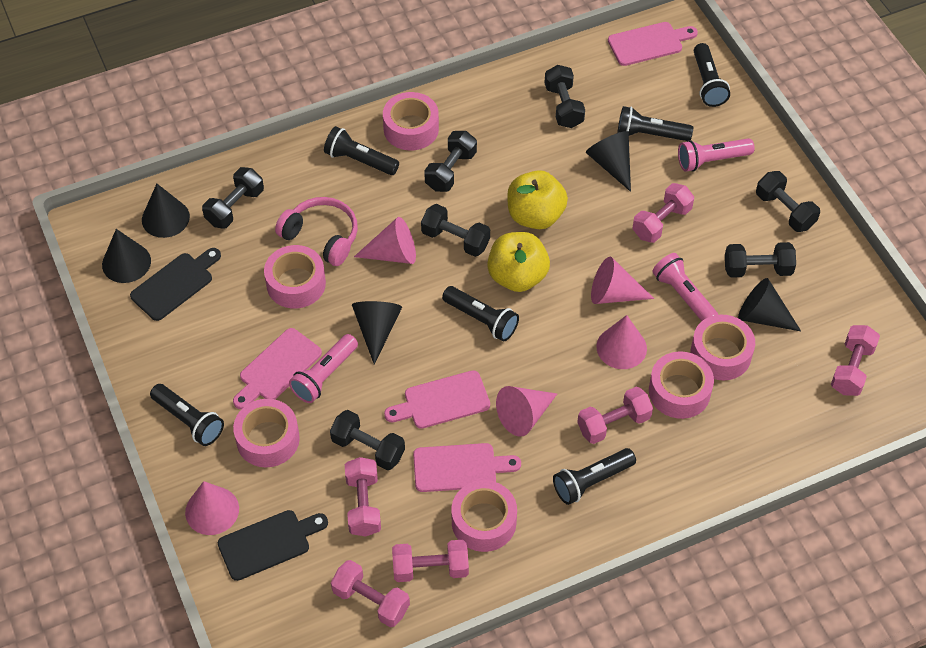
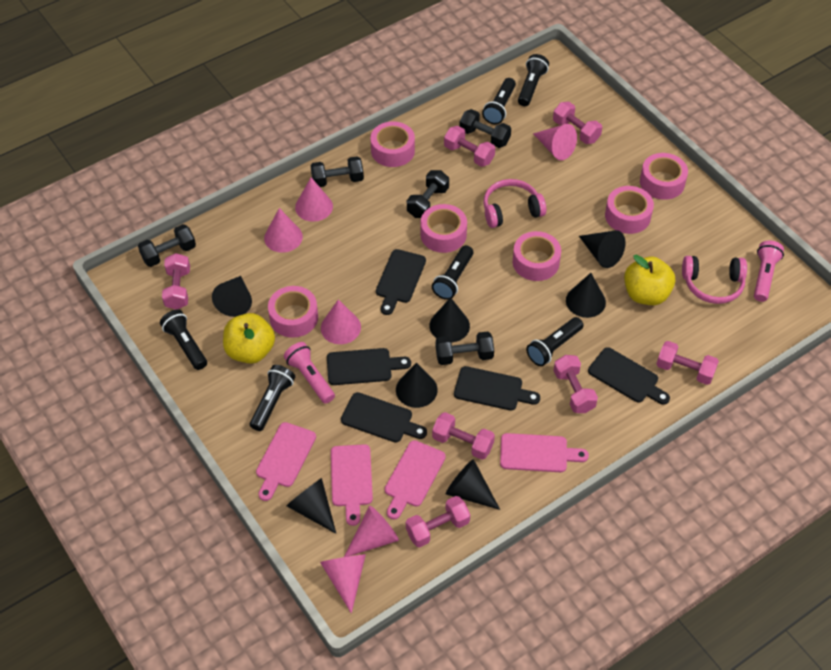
black cone: [102,229,151,283] [142,184,190,238] [352,301,402,365] [586,131,631,192] [738,278,801,331] = 5 -> [212,276,252,317] [286,478,336,534] [396,362,438,408] [430,297,470,342] [446,459,500,510] [566,273,606,318] [579,230,625,268] = 7
black cutting board: [130,248,221,321] [218,510,328,581] = 2 -> [327,348,411,385] [341,392,427,443] [376,249,426,315] [454,366,540,411] [588,347,670,405] = 5
black dumbbell: [202,167,264,229] [330,410,405,470] [421,204,490,257] [424,131,477,192] [545,65,585,128] [725,242,796,278] [756,171,820,232] = 7 -> [138,224,196,267] [311,156,364,187] [407,170,449,218] [436,331,494,365] [459,109,511,148] = 5
pink cone: [185,481,239,535] [354,217,416,264] [496,386,557,437] [591,257,654,304] [596,315,647,369] = 5 -> [264,208,303,253] [295,177,333,222] [320,554,366,613] [321,299,361,344] [344,505,399,557] [533,124,577,161] = 6
pink dumbbell: [331,560,410,627] [345,457,381,537] [392,540,469,582] [577,387,653,444] [632,183,694,243] [831,325,880,396] = 6 -> [162,253,190,309] [406,496,470,547] [432,412,495,460] [444,126,495,167] [553,102,602,144] [553,355,598,413] [657,341,719,385] = 7
pink flashlight: [289,334,358,403] [652,253,718,321] [678,138,755,172] = 3 -> [284,342,335,404] [754,240,784,302] = 2
pink headphones: [275,197,358,266] = 1 -> [483,179,546,228] [682,256,747,304] = 2

